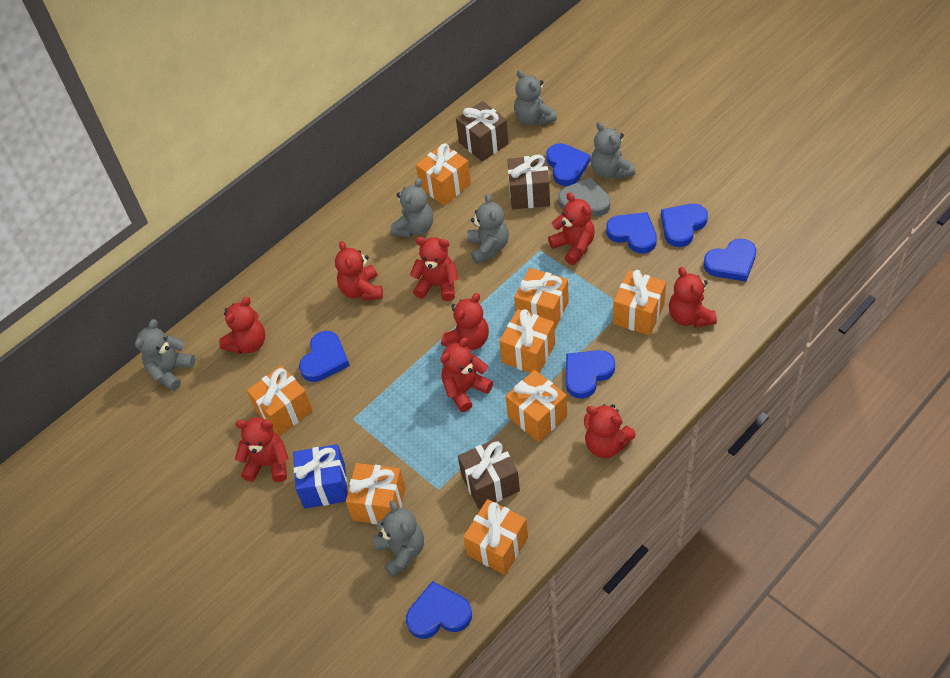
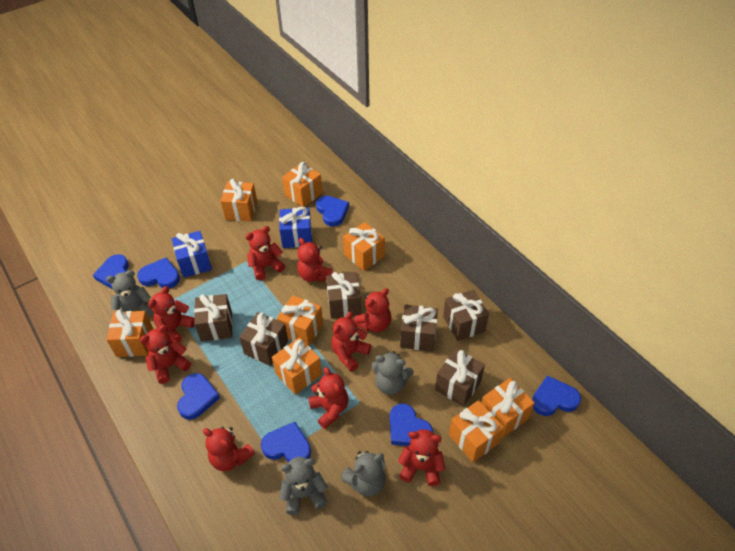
blue gift: [293,444,348,509] = 1 -> [172,231,212,278] [279,207,312,248] = 2
brown gift: [456,101,509,161] [458,438,520,510] [507,154,550,210] = 3 -> [194,294,233,342] [239,312,288,366] [326,272,361,319] [400,304,438,352] [435,349,485,407] [443,290,489,341] = 6
grey heart: [558,177,610,217] = 1 -> none = 0
grey teddy bear: [135,319,195,391] [373,500,424,578] [390,178,433,238] [467,194,509,264] [514,70,557,126] [591,122,635,180] = 6 -> [106,270,153,318] [280,457,328,515] [341,451,386,497] [371,351,414,395] = 4

